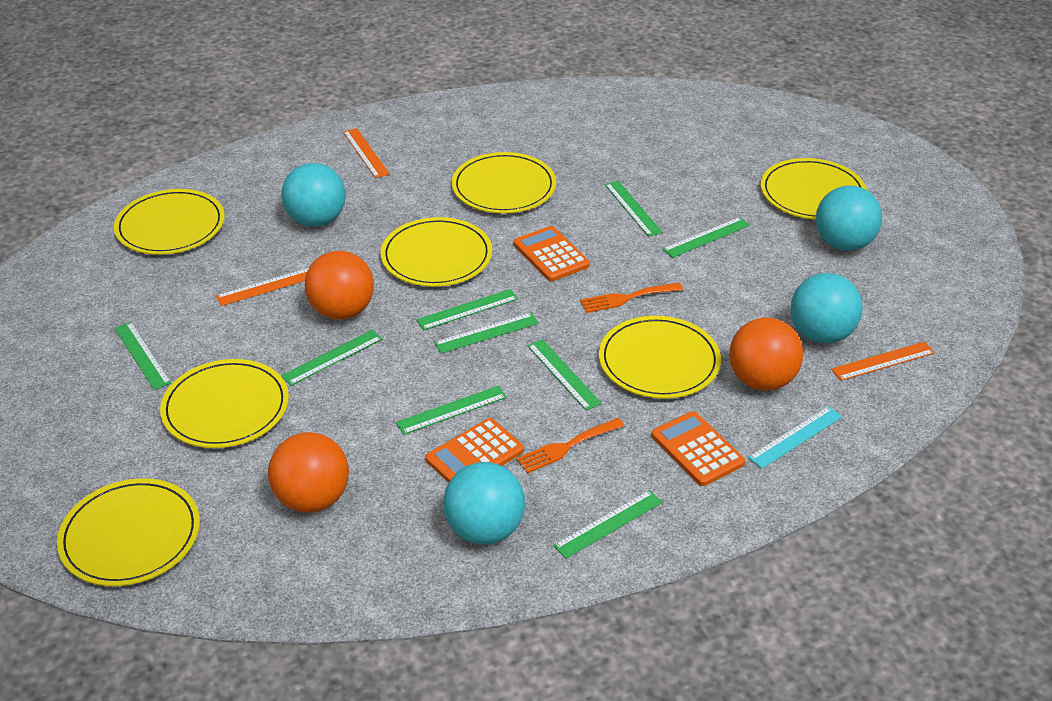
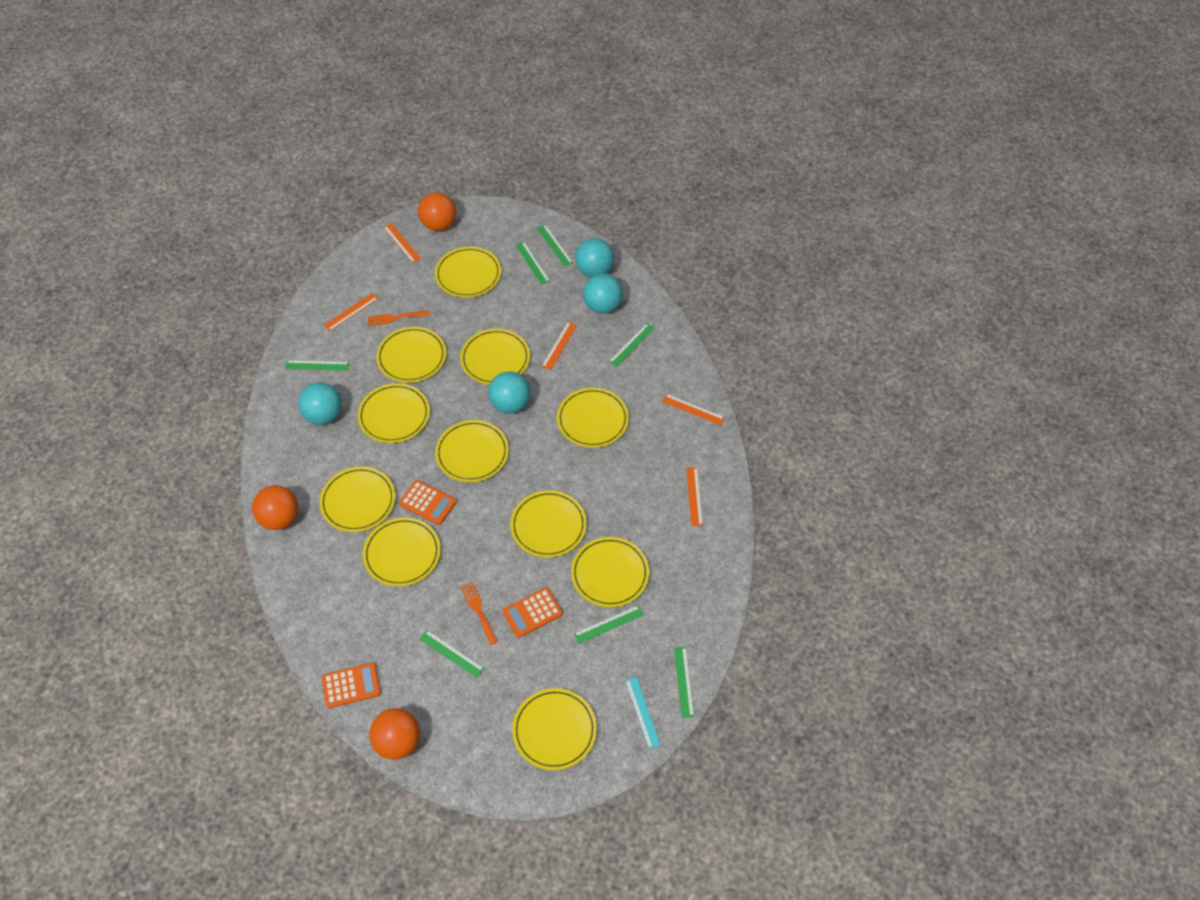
green ruler: [114,322,172,390] [281,330,382,386] [396,386,507,435] [416,289,518,330] [434,313,539,354] [527,339,602,411] [553,490,662,559] [605,181,663,237] [663,217,750,258] = 9 -> [285,360,349,371] [420,630,484,678] [516,242,550,285] [537,225,573,266] [574,605,644,644] [609,323,654,367] [674,647,694,718] = 7
orange ruler: [216,268,309,306] [343,128,390,178] [831,342,935,381] = 3 -> [324,293,378,331] [384,223,421,263] [541,322,577,370] [662,394,725,426] [686,467,703,526] = 5
yellow plate: [57,478,200,586] [114,189,225,255] [160,359,289,448] [381,217,492,287] [452,152,556,213] [599,316,721,399] [760,158,867,220] = 7 -> [319,467,395,532] [358,383,430,443] [363,517,441,587] [376,327,446,383] [435,247,501,298] [435,420,509,482] [460,329,530,385] [510,490,587,558] [512,688,597,770] [557,388,629,448] [571,537,649,607] = 11

